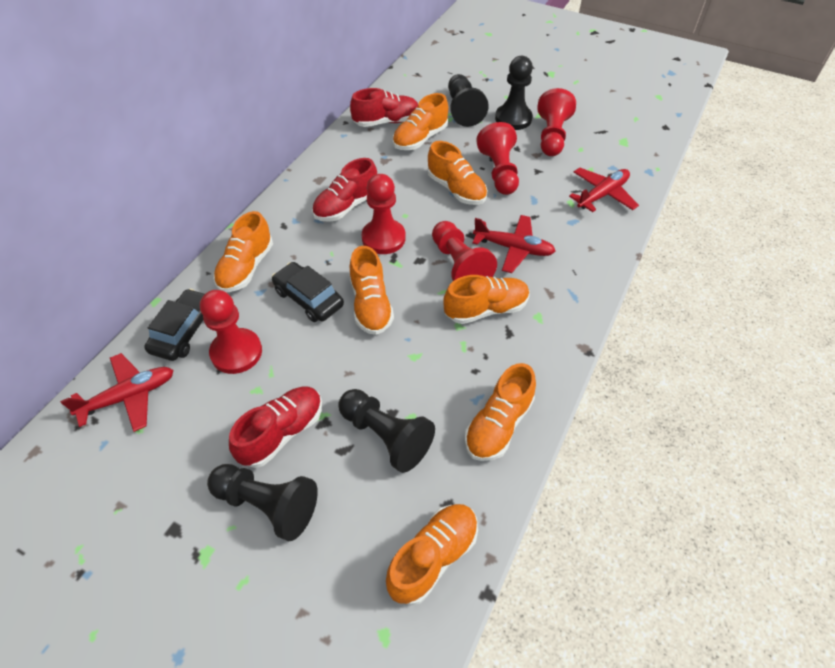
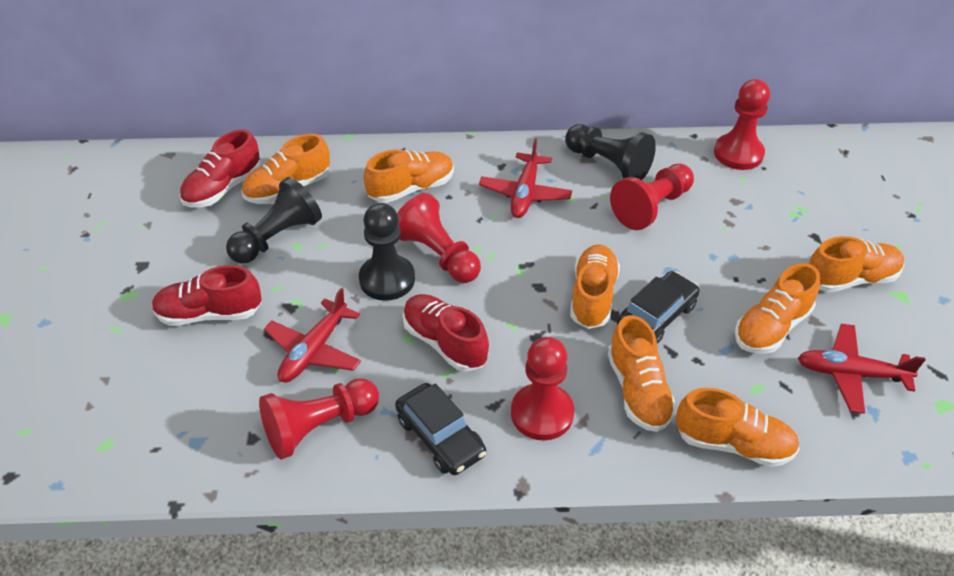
black pawn: [207,464,318,541] [338,389,435,473] [448,74,489,127] [495,56,533,130] = 4 -> [226,177,322,263] [359,203,415,301] [565,124,656,180] = 3

